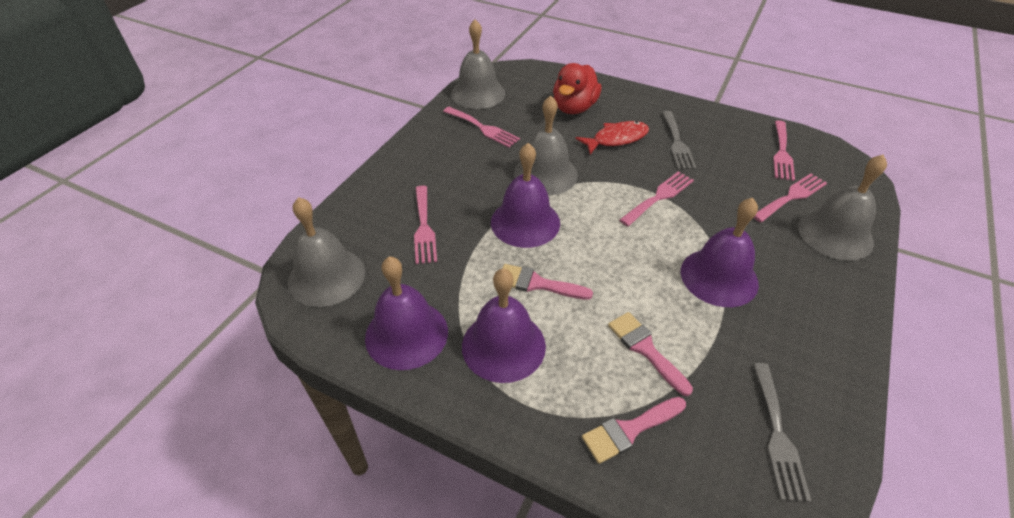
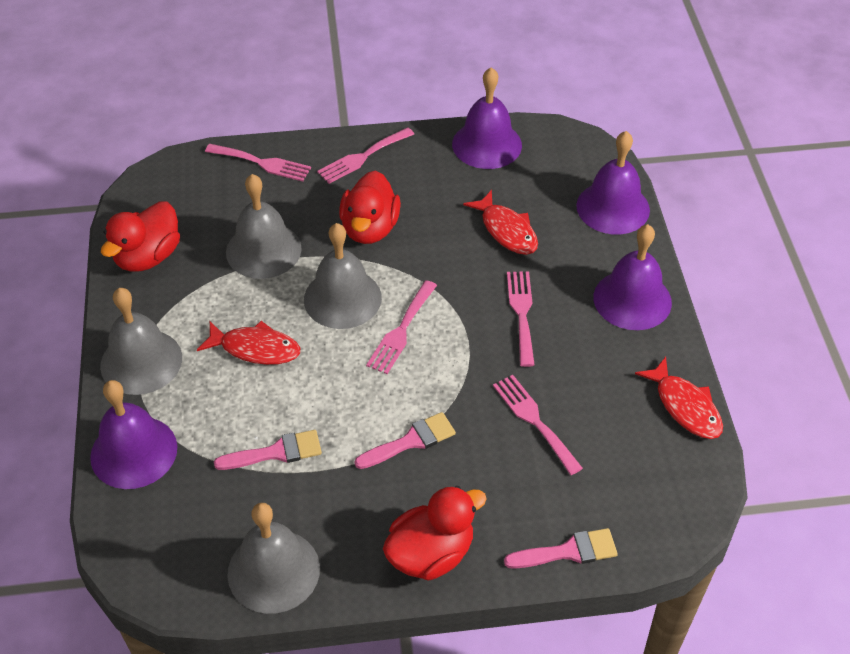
grey fork: [662,111,696,170] [753,363,811,502] = 2 -> none = 0
red duck: [553,63,602,114] = 1 -> [101,201,180,272] [339,170,401,244] [383,486,487,581] = 3
red fish: [575,121,649,154] = 1 -> [197,321,300,365] [463,190,538,255] [635,357,723,439] = 3

